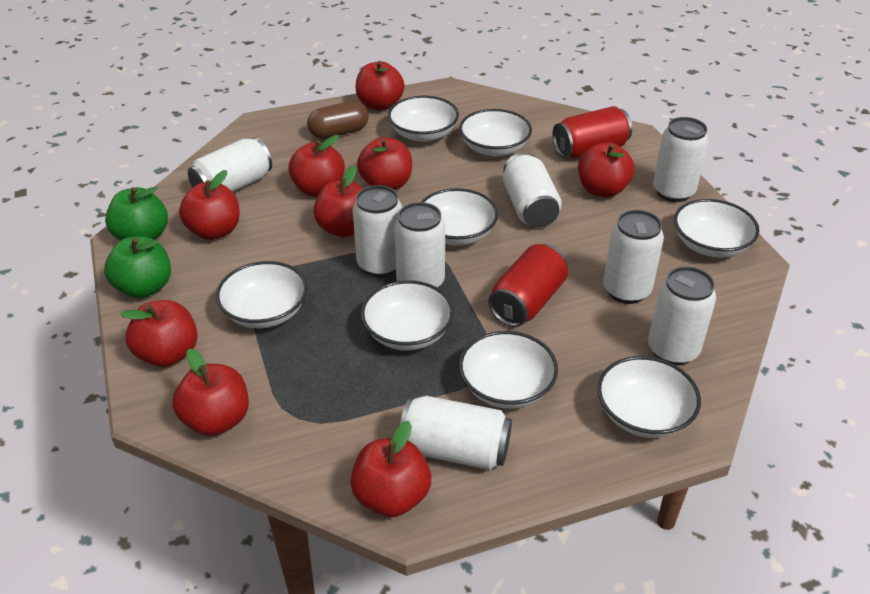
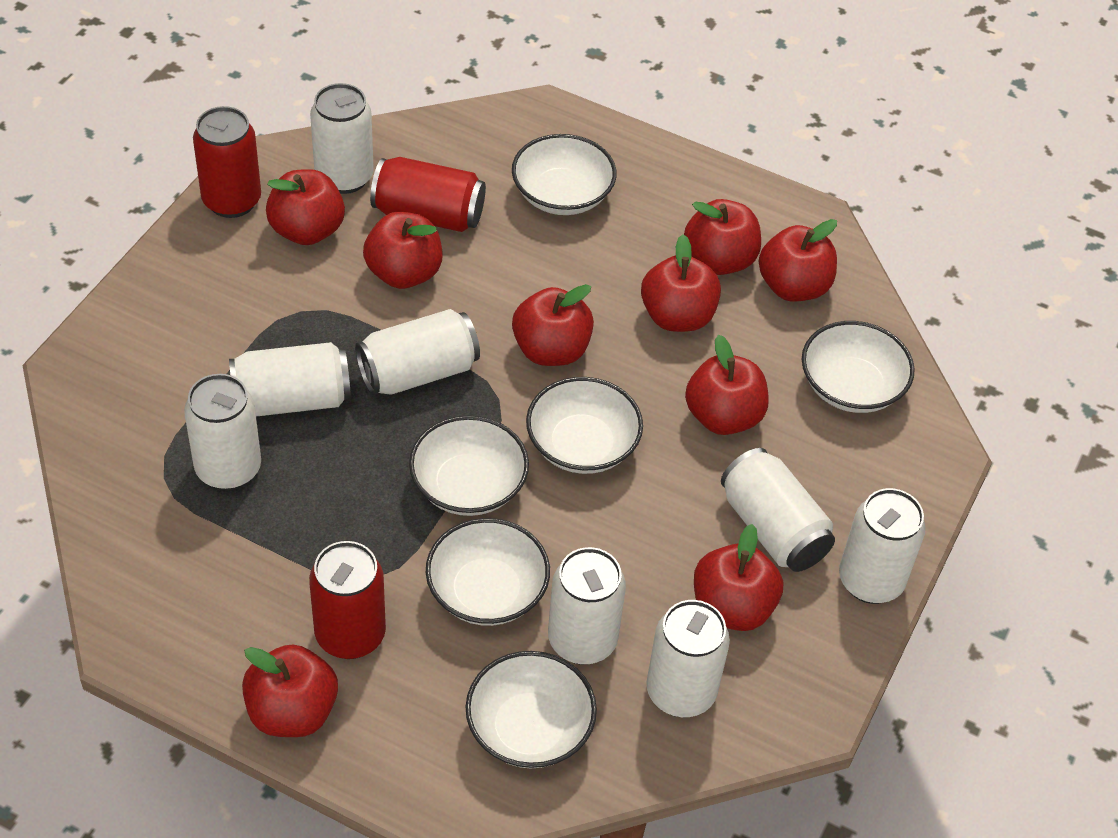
brown capsule: [307,101,369,139] = 1 -> none = 0
green apple: [104,236,171,298] [105,187,168,241] = 2 -> none = 0
red can: [488,244,568,327] [552,106,632,159] = 2 -> [193,106,261,218] [309,541,386,659] [370,157,486,232] = 3
white bowl: [216,261,307,328] [361,280,454,351] [388,96,459,142] [421,188,498,246] [459,109,532,156] [459,331,558,409] [597,356,701,438] [674,199,760,258] = 8 -> [409,416,529,516] [426,518,550,626] [465,651,597,768] [512,134,616,215] [526,377,643,474] [802,321,915,413] = 6

